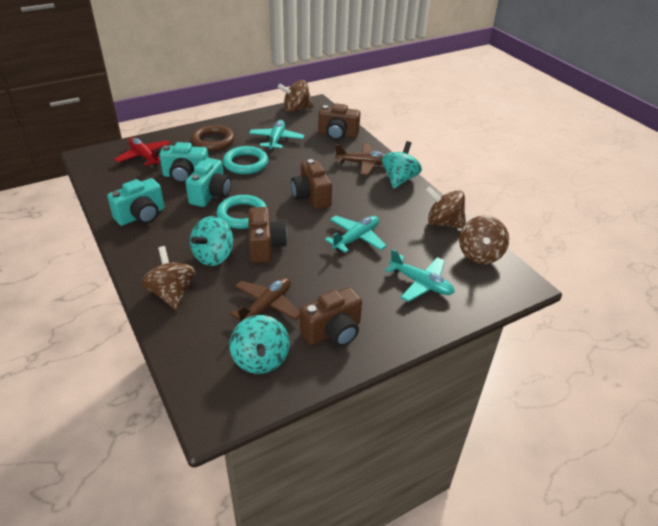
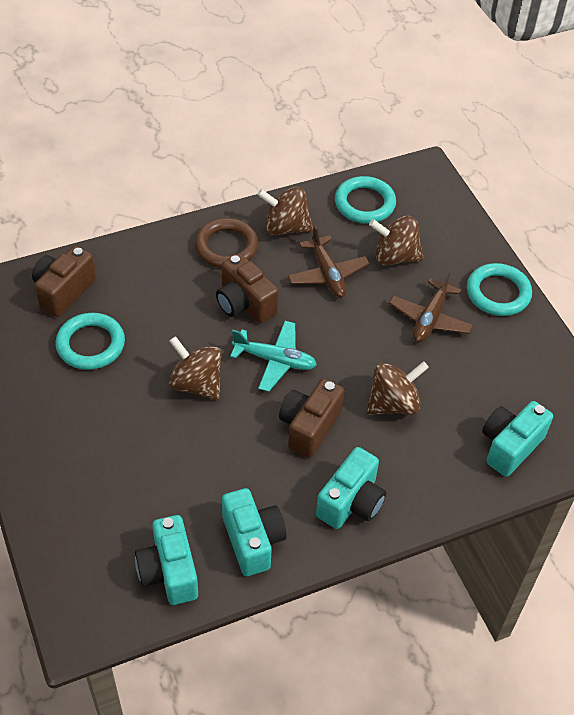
brown camera: [248,207,287,263] [291,159,332,209] [300,287,362,347] [318,103,360,140] = 4 -> [32,246,96,317] [216,253,279,323] [279,379,344,458] = 3
red plane: [114,137,171,167] = 1 -> none = 0
turquoise camera: [107,178,165,226] [159,142,208,183] [185,158,231,207] = 3 -> [135,515,198,605] [222,488,286,576] [316,447,386,529] [482,401,553,477] = 4
turquoise plane: [249,120,304,151] [325,216,387,253] [385,249,455,302] = 3 -> [230,321,317,392] = 1
turquoise ring: [216,195,267,229] [223,146,268,174] = 2 -> [56,313,125,370] [335,176,396,223] [467,263,532,316] = 3
turquoise spinning top: [190,216,233,266] [230,315,290,374] [382,141,422,189] = 3 -> none = 0

